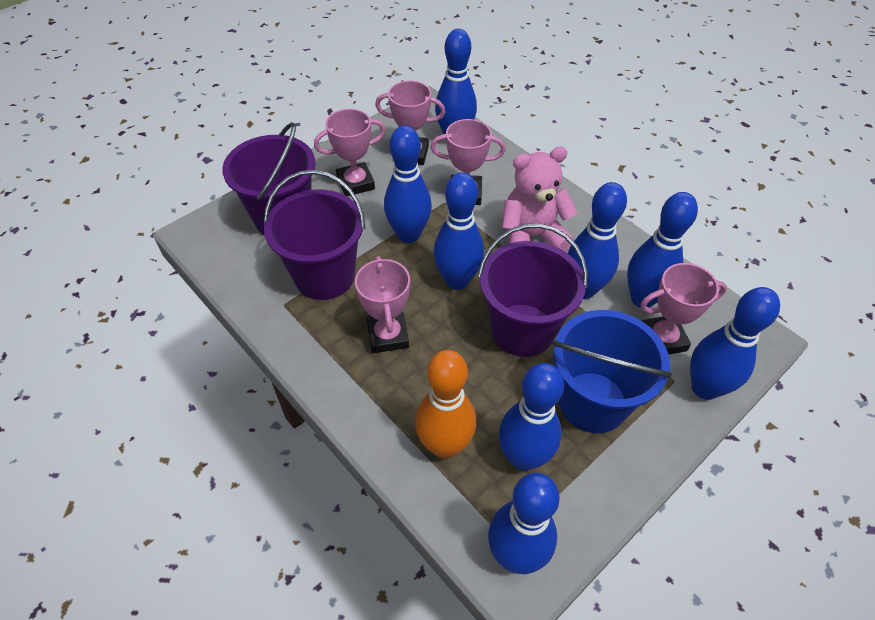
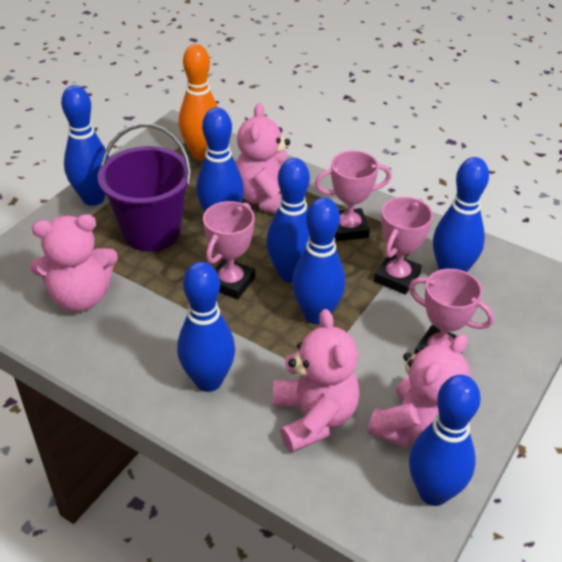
blue bowling pin: [384,126,432,243] [433,173,484,290] [435,29,477,134] [488,473,560,574] [499,363,564,471] [568,182,627,299] [627,192,698,308] [690,287,780,400] = 8 -> [61,85,109,206] [177,262,235,392] [196,107,244,213] [266,158,310,283] [292,197,345,324] [409,375,481,506] [433,157,489,272] = 7
blue bucket: [552,310,672,433] = 1 -> none = 0
pink teddy bear: [502,147,577,251] = 1 -> [30,214,118,312] [236,103,290,214] [273,309,359,453] [367,334,470,448] = 4
pink trophy: [314,109,386,196] [355,256,410,353] [375,81,445,165] [430,119,506,205] [640,263,727,355] = 5 -> [203,201,255,299] [315,151,391,241] [374,197,433,295] [409,269,494,354] = 4
purple bucket: [222,122,315,235] [264,170,365,300] [478,223,588,357] = 3 -> [98,123,191,251] = 1

